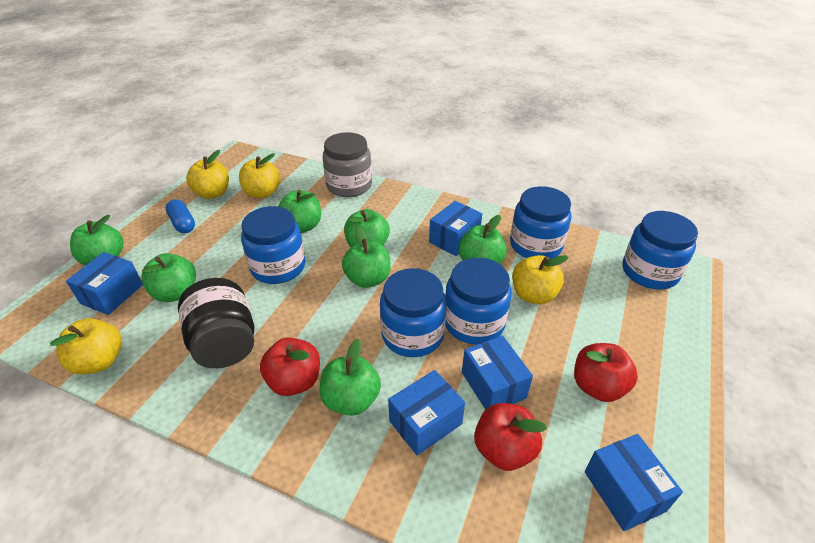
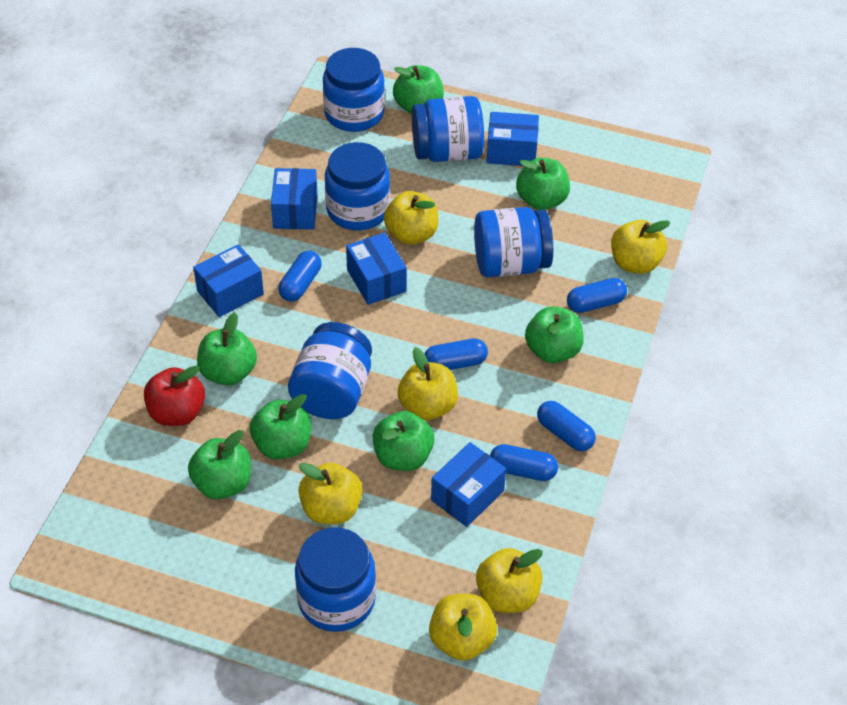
black jar: [178,278,254,368] = 1 -> none = 0
blue capsule: [166,199,195,233] = 1 -> [278,251,321,301] [425,338,488,370] [490,444,558,481] [537,401,596,451] [567,278,627,313] = 5
blue jar: [241,206,306,284] [380,268,447,357] [445,258,512,345] [510,186,571,259] [623,211,698,289] = 5 -> [288,322,372,419] [295,528,376,632] [323,48,385,132] [325,142,390,230] [412,96,484,162] [474,207,553,277] = 6
grey jar: [323,132,372,197] = 1 -> none = 0
red apple: [260,337,320,396] [474,403,547,471] [574,343,638,402] = 3 -> [144,366,205,426] = 1
yellow apple: [50,318,122,374] [186,150,229,199] [239,153,280,198] [512,255,569,304] = 4 -> [298,462,363,524] [384,191,438,245] [398,347,458,420] [429,594,497,661] [476,548,543,613] [611,220,670,274] = 6

